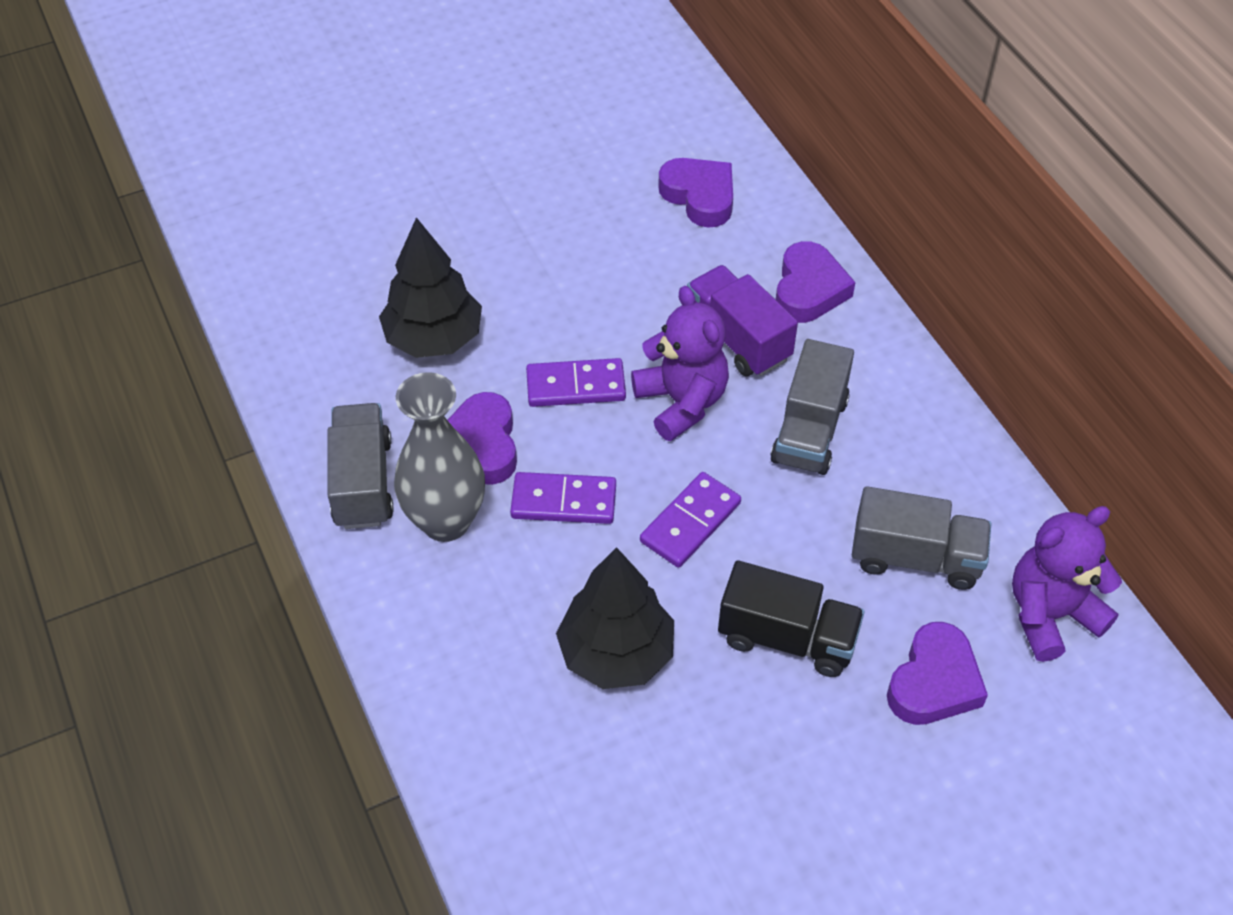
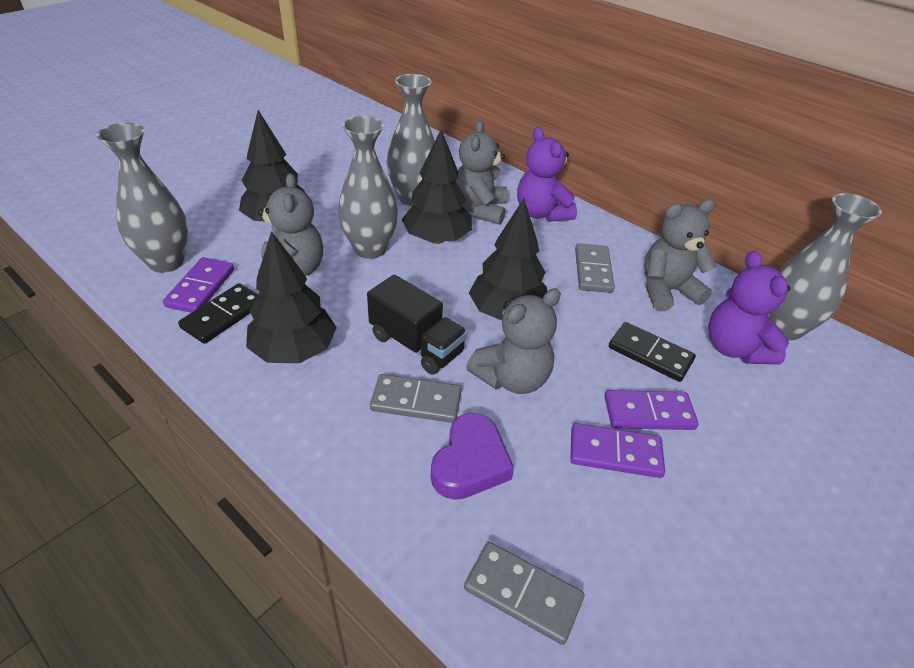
black domino: none = 0 -> [178,283,258,344] [609,322,696,382] = 2
black tree: [379,217,482,358] [556,547,674,689] = 2 -> [239,110,306,221] [246,231,337,363] [402,130,472,244] [469,199,547,321] = 4
grey domino: none = 0 -> [370,374,462,423] [464,542,585,645] [575,243,615,293] = 3
grey teddy bear: none = 0 -> [258,173,323,276] [455,121,508,225] [466,288,561,394] [644,199,717,311] = 4
grey truck: [327,403,394,529] [770,339,854,475] [852,486,991,590] = 3 -> none = 0
grey vase: [394,372,485,542] = 1 -> [97,123,188,273] [338,116,398,259] [387,74,435,206] [768,193,882,340] = 4
purple heart: [447,392,517,485] [658,158,733,228] [775,241,855,323] [887,622,988,725] = 4 -> [431,413,514,500] = 1
purple truck: [687,265,798,377] = 1 -> none = 0

